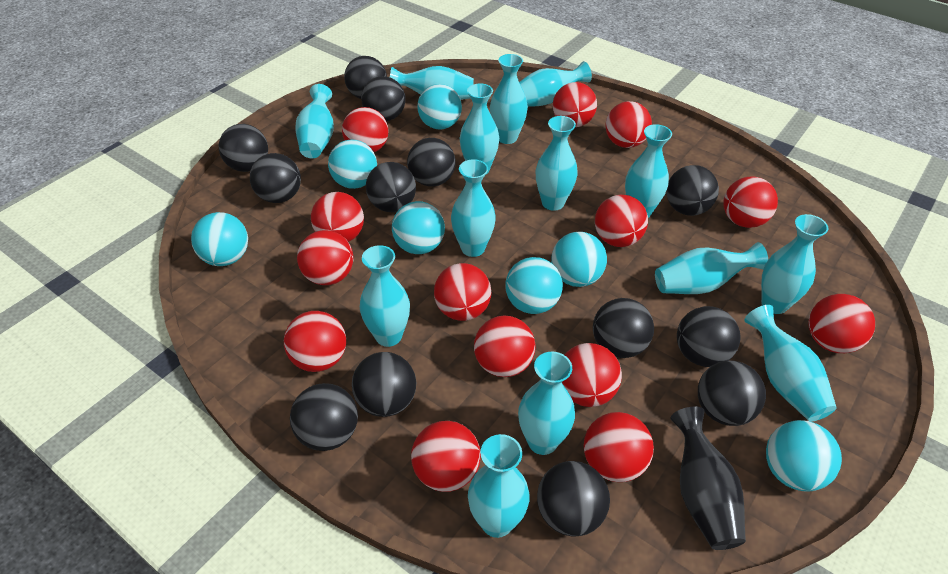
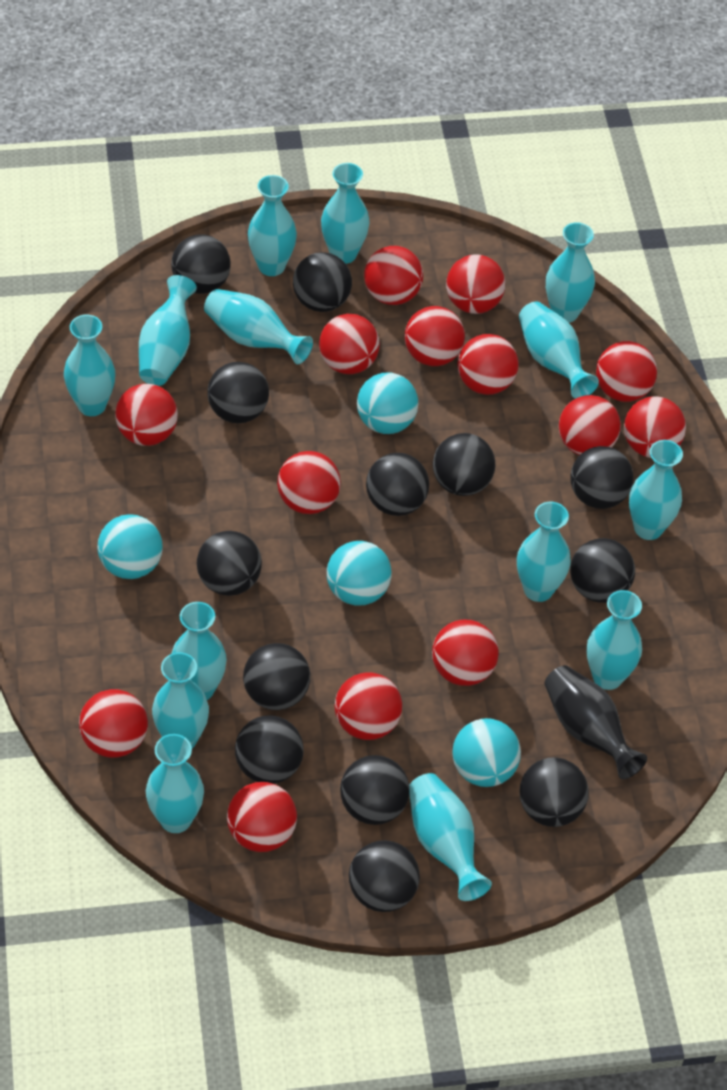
turquoise ball: [191,212,248,266] [328,139,377,189] [392,201,445,254] [417,84,462,130] [505,257,563,314] [551,232,607,287] [766,420,842,492] = 7 -> [98,514,163,579] [327,541,391,606] [357,373,418,434] [452,718,521,787] = 4

